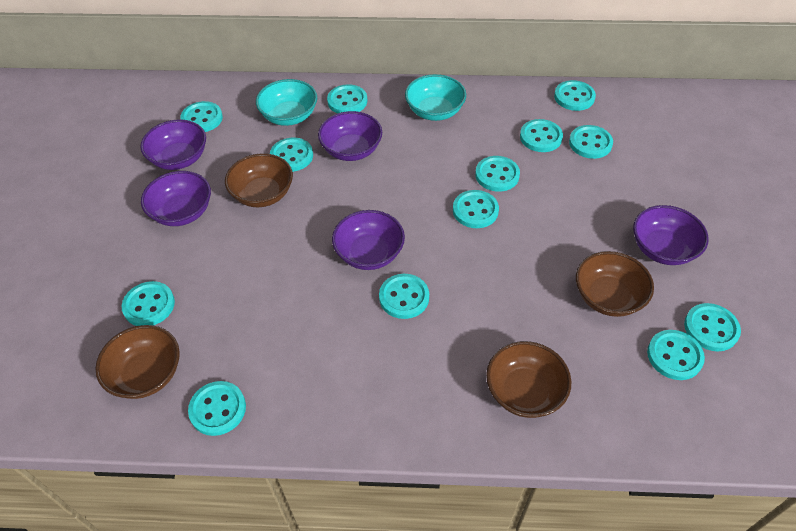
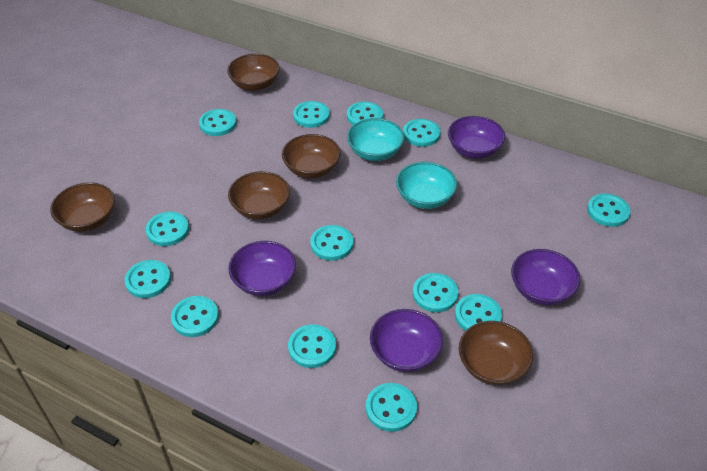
brown bowl: [96,325,180,399] [225,153,293,207] [486,341,572,418] [576,251,654,317] = 4 -> [50,182,115,232] [227,53,280,91] [228,171,290,220] [282,134,341,178] [459,321,533,385] = 5
purple bowl: [140,120,206,170] [141,171,211,226] [318,111,382,161] [332,210,405,270] [633,205,709,265] = 5 -> [228,241,296,296] [370,309,443,372] [448,116,505,159] [511,249,580,305] = 4

